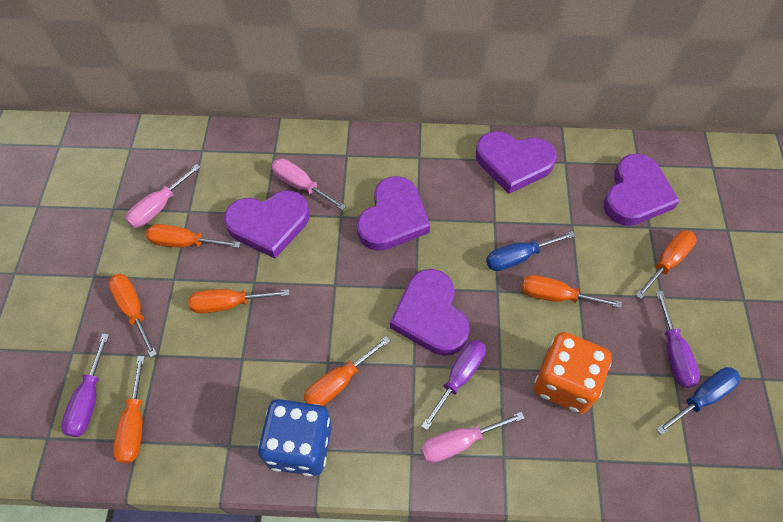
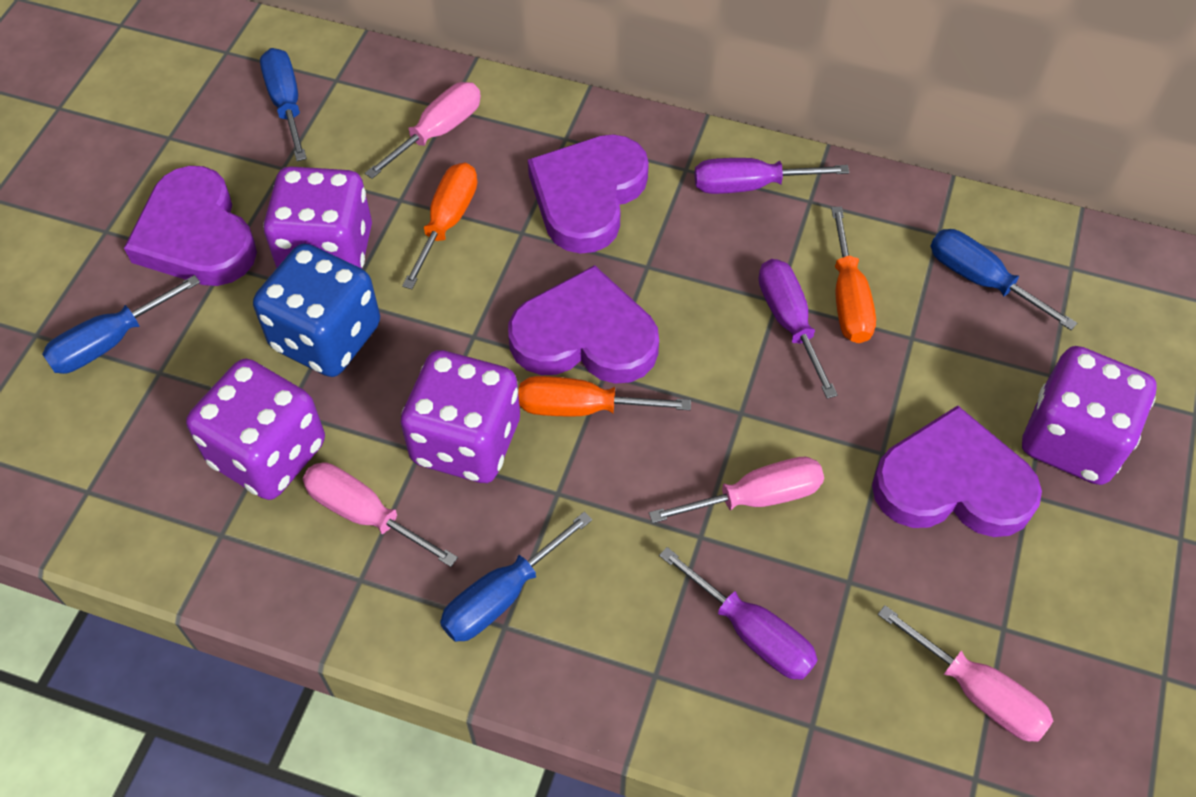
blue screwdriver: [486,231,575,271] [656,367,741,435] = 2 -> [42,275,200,374] [260,48,307,161] [440,512,592,642] [930,229,1077,330] = 4
orange dice: [534,332,612,413] = 1 -> none = 0
orange screwdriver: [108,274,157,357] [113,356,145,463] [146,224,241,248] [188,289,290,313] [304,336,391,406] [522,275,622,308] [635,230,696,299] = 7 -> [402,163,477,289] [518,376,691,417] [831,207,876,343] = 3
pink screwdriver: [125,164,201,228] [271,159,346,210] [421,412,525,463] = 3 -> [303,462,458,567] [365,82,481,179] [649,457,824,523] [878,605,1053,742] = 4
purple dice: none = 0 -> [186,358,325,500] [263,166,372,269] [400,350,520,483] [1022,346,1157,485] = 4
purple heart: [224,191,309,259] [357,176,430,251] [390,269,470,356] [476,131,557,194] [603,154,680,226] = 5 -> [124,166,257,286] [508,265,659,384] [528,134,649,254] [872,405,1042,537] = 4

